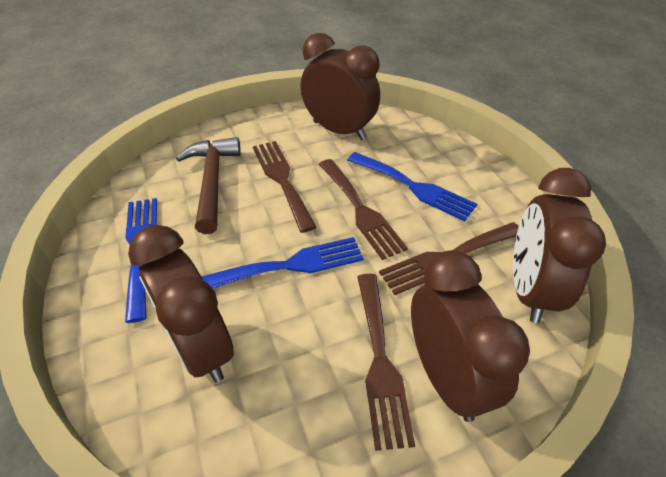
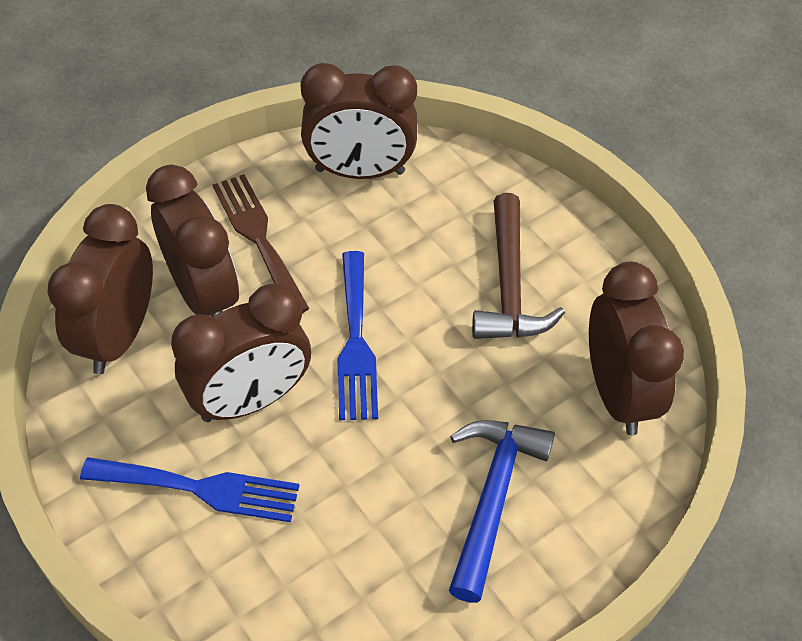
blue fork: [125,198,157,323] [201,237,364,289] [348,152,477,221] = 3 -> [80,457,300,522] [337,251,378,420] = 2
blue hammer: none = 0 -> [449,420,555,603] = 1
brown clock: [128,225,234,383] [300,33,380,140] [411,250,530,422] [513,168,606,323] = 4 -> [47,204,153,374] [146,165,239,317] [171,283,311,422] [301,63,417,179] [589,261,684,435] = 5
brown fork: [253,141,316,233] [319,159,408,260] [357,274,415,451] [379,222,519,295] = 4 -> [213,174,310,313] = 1

